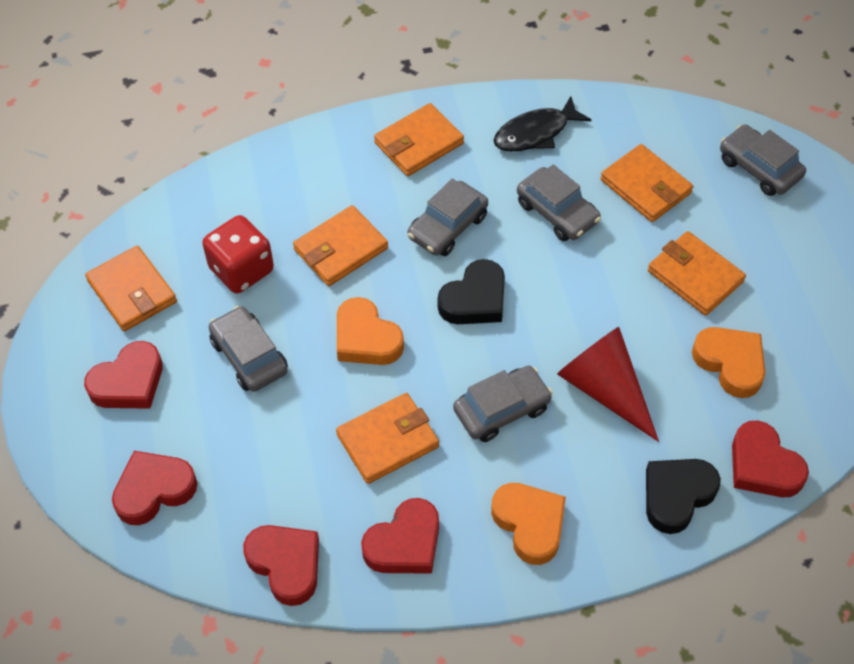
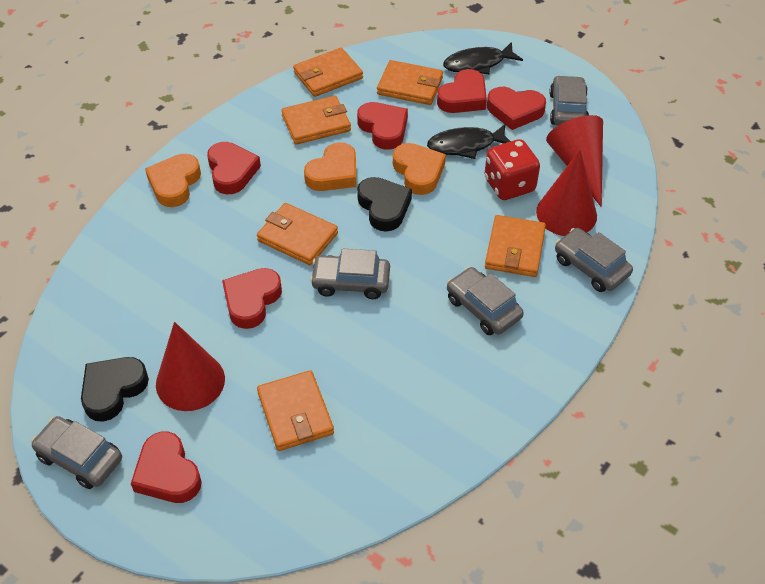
black fish: [493,96,591,152] = 1 -> [427,124,511,159] [443,42,523,74] = 2
red cone: [557,327,659,442] = 1 -> [156,322,225,411] [536,150,597,236] [546,115,603,207] = 3
red heart: [84,341,163,409] [112,451,197,525] [243,525,319,606] [361,498,439,574] [732,421,809,497] = 5 -> [131,432,202,503] [207,142,261,194] [222,268,282,329] [357,102,408,150] [437,69,487,113] [487,87,546,130] = 6

